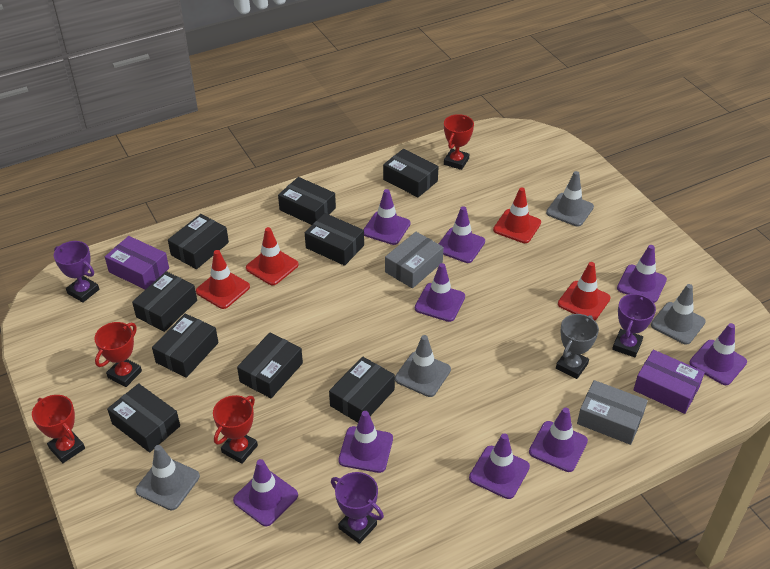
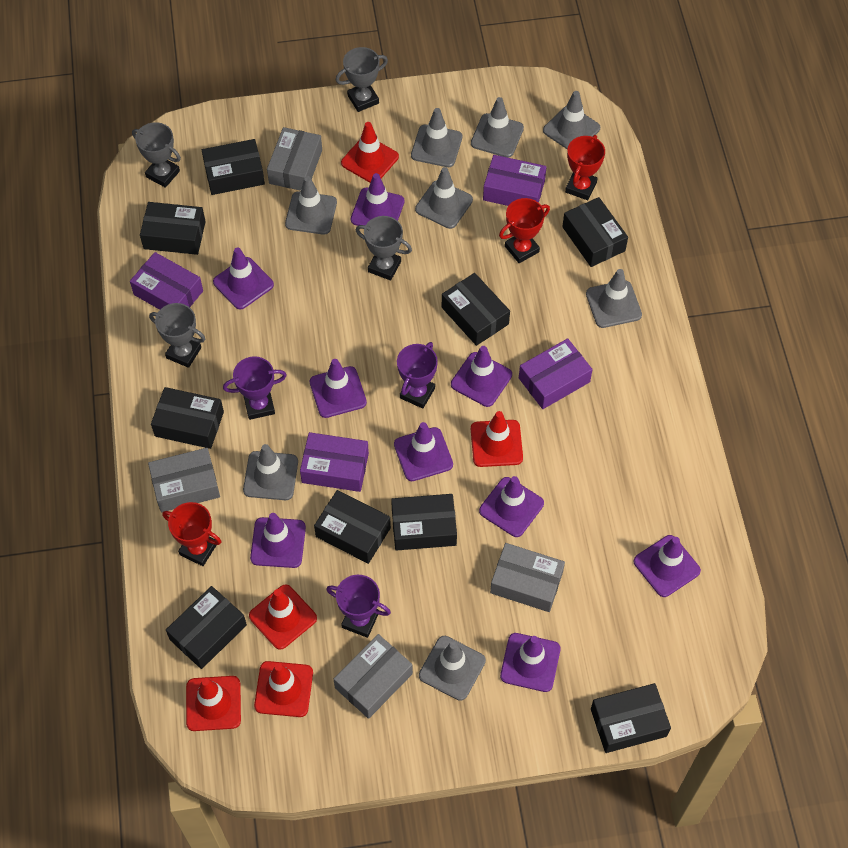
grey box: [385,232,444,288] [577,380,648,445] = 2 -> [148,448,220,512] [267,127,322,191] [334,634,413,719] [490,543,565,612] = 4
grey traffic cone: [136,445,200,510] [395,335,451,397] [546,171,594,227] [651,284,706,345] = 4 -> [243,444,298,500] [285,176,337,235] [411,108,462,167] [415,167,473,229] [419,636,486,701] [471,97,524,158] [543,91,600,150] [586,269,642,328] = 8
grey trophy: [556,314,599,379] = 1 -> [132,122,181,188] [149,303,205,368] [335,47,388,112] [356,216,412,280] = 4
purple box: [105,236,169,290] [633,350,705,414] = 2 -> [130,252,203,310] [300,432,369,492] [483,155,547,206] [519,338,593,409] = 4
red traffic cone: [196,250,250,309] [246,227,299,285] [493,187,541,243] [558,262,611,320] = 4 -> [186,676,241,731] [249,585,317,650] [254,661,313,717] [341,122,399,183] [471,411,523,467] = 5
red trophy: [32,395,85,463] [94,322,142,387] [213,395,258,464] [444,114,474,170] = 4 -> [162,502,221,566] [499,198,550,263] [565,135,605,200] = 3

